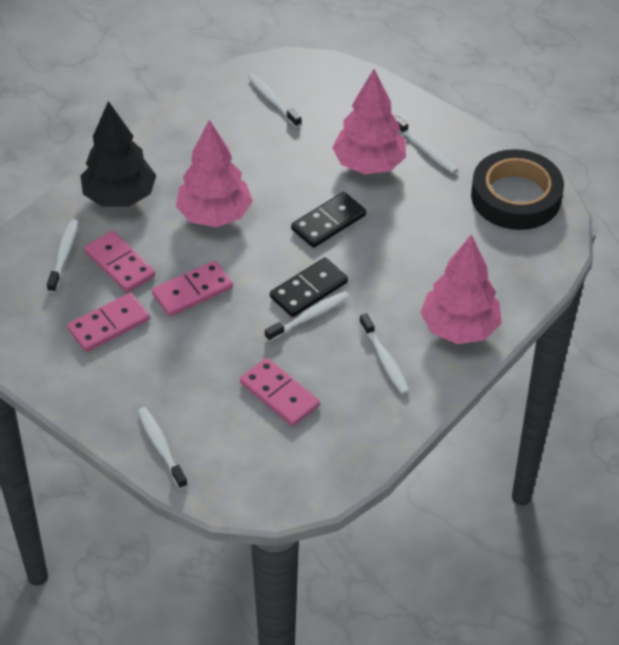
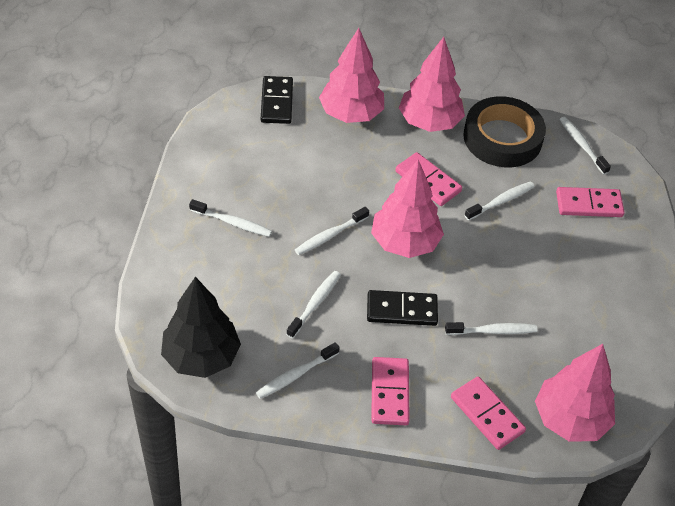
pink tree: [176,120,253,227] [332,69,406,174] [420,235,502,344] = 3 -> [319,28,384,123] [371,159,444,258] [399,37,465,132] [535,344,615,442] = 4
white toothbrush: [47,219,79,293] [138,407,188,489] [248,73,301,127] [265,291,349,342] [359,313,409,395] [395,115,458,174] = 6 -> [189,199,272,237] [256,342,340,399] [286,271,341,338] [295,207,369,255] [445,322,537,335] [465,181,535,221] [559,117,611,175] = 7

